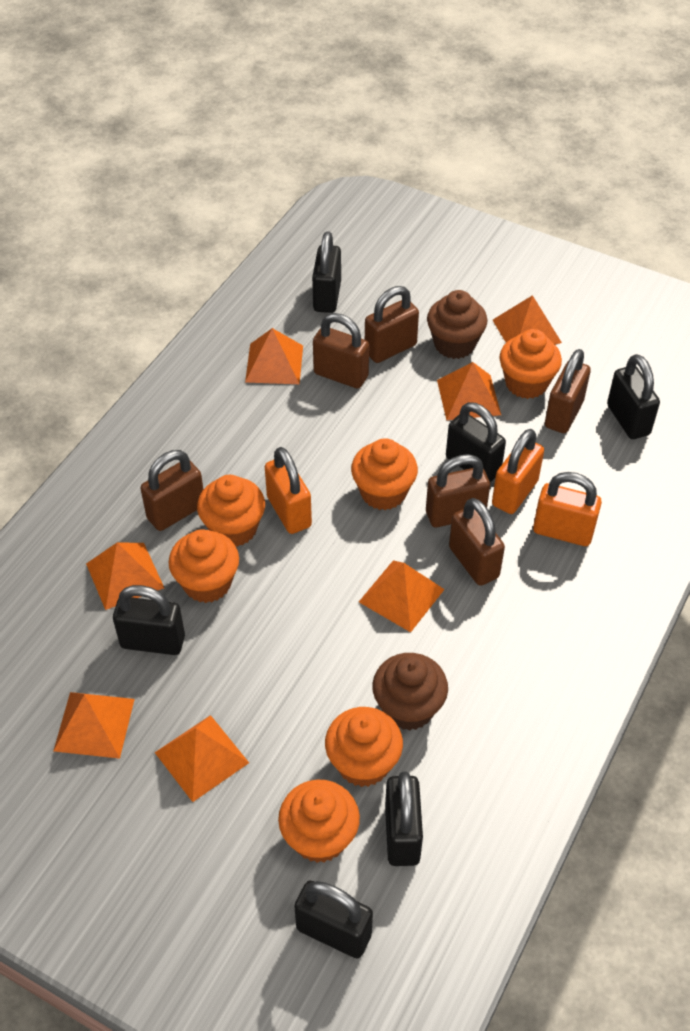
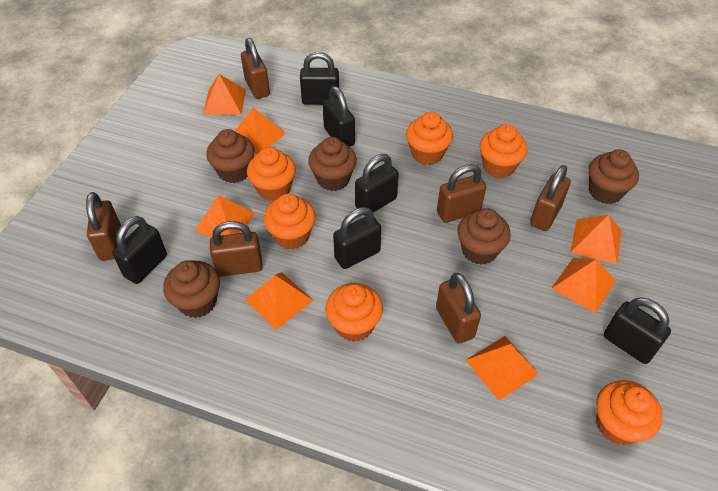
brown cupcake: [372,653,448,731] [427,290,487,359] = 2 -> [163,260,220,318] [206,129,255,183] [308,137,357,191] [458,208,511,265] [588,149,639,204] = 5
orange padlock: [265,447,312,534] [492,429,544,514] [533,472,602,546] = 3 -> none = 0

